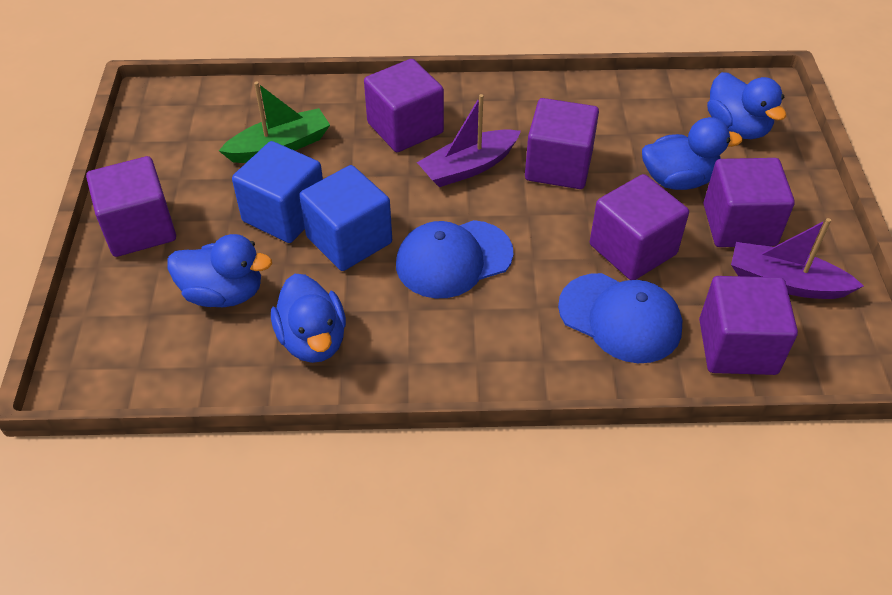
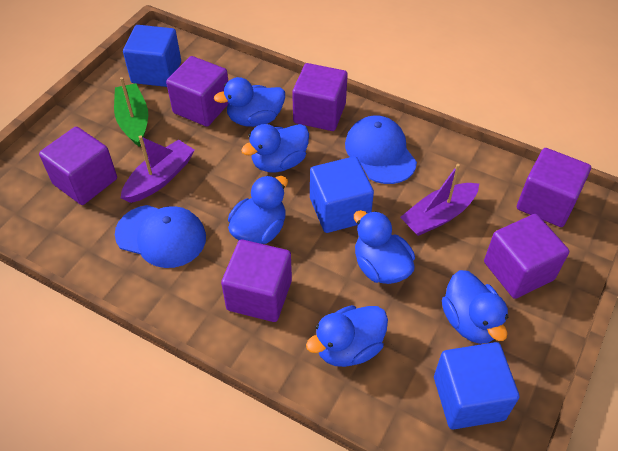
blue cube: [232,141,323,243] [299,165,392,271] = 2 -> [123,25,181,87] [310,156,374,233] [434,342,519,430] = 3
blue duck: [167,234,272,307] [271,274,346,363] [642,117,743,190] [707,72,786,139] = 4 -> [214,77,285,127] [228,176,288,244] [241,124,309,173] [306,305,388,367] [354,210,415,284] [442,270,508,344] = 6

